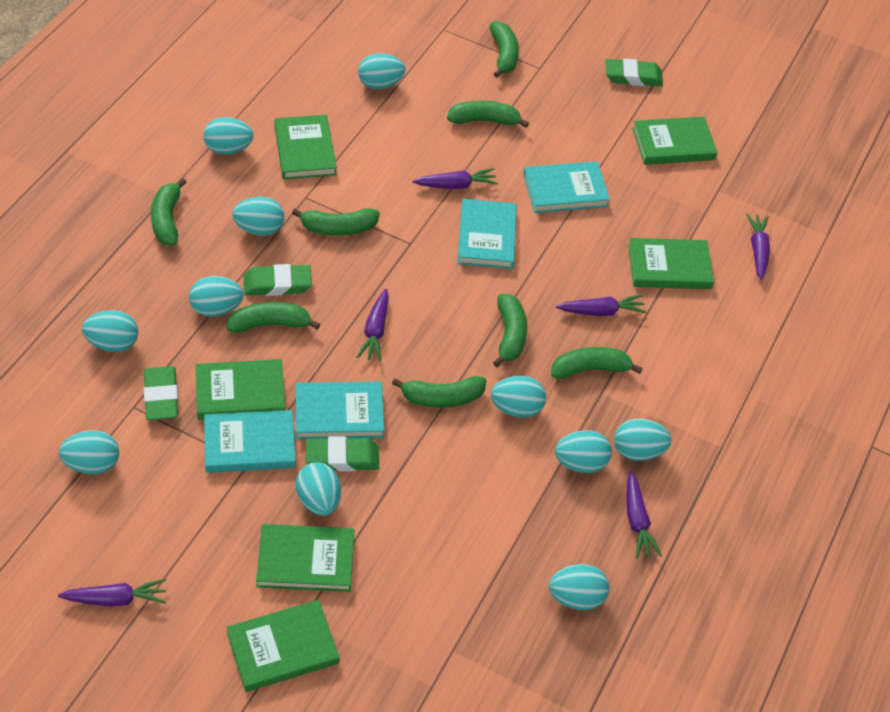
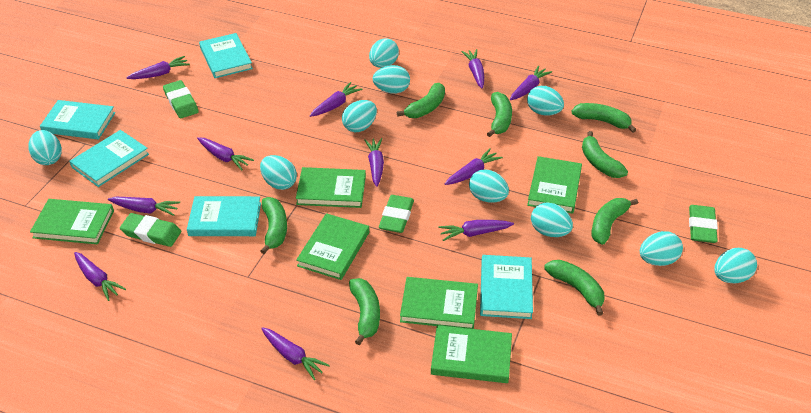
purple carrot: [58,579,166,607] [357,289,389,362] [412,168,498,189] [556,295,646,316] [626,471,662,559] [746,214,770,280] = 6 -> [74,252,126,301] [108,197,180,216] [126,56,190,79] [197,137,254,170] [261,327,330,380] [310,82,363,117] [364,138,384,187] [438,220,514,241] [445,148,503,185] [461,49,484,88] [510,66,552,100] = 11
turquoise book: [204,410,296,473] [296,382,385,440] [457,199,517,269] [523,161,610,213] = 4 -> [40,100,115,139] [69,130,149,187] [187,196,261,236] [199,33,253,78] [480,255,533,319] = 5
turquoise egg: [59,430,119,474] [82,310,138,352] [189,276,244,317] [204,117,253,155] [232,197,285,236] [296,462,341,516] [358,53,406,89] [491,376,546,418] [549,564,609,610] [555,430,612,473] [614,419,671,461] = 11 -> [29,130,62,165] [260,155,297,190] [342,100,377,132] [369,38,399,68] [372,65,410,94] [469,169,509,203] [527,86,564,116] [531,202,573,237] [640,231,683,266] [714,248,757,283] = 10

